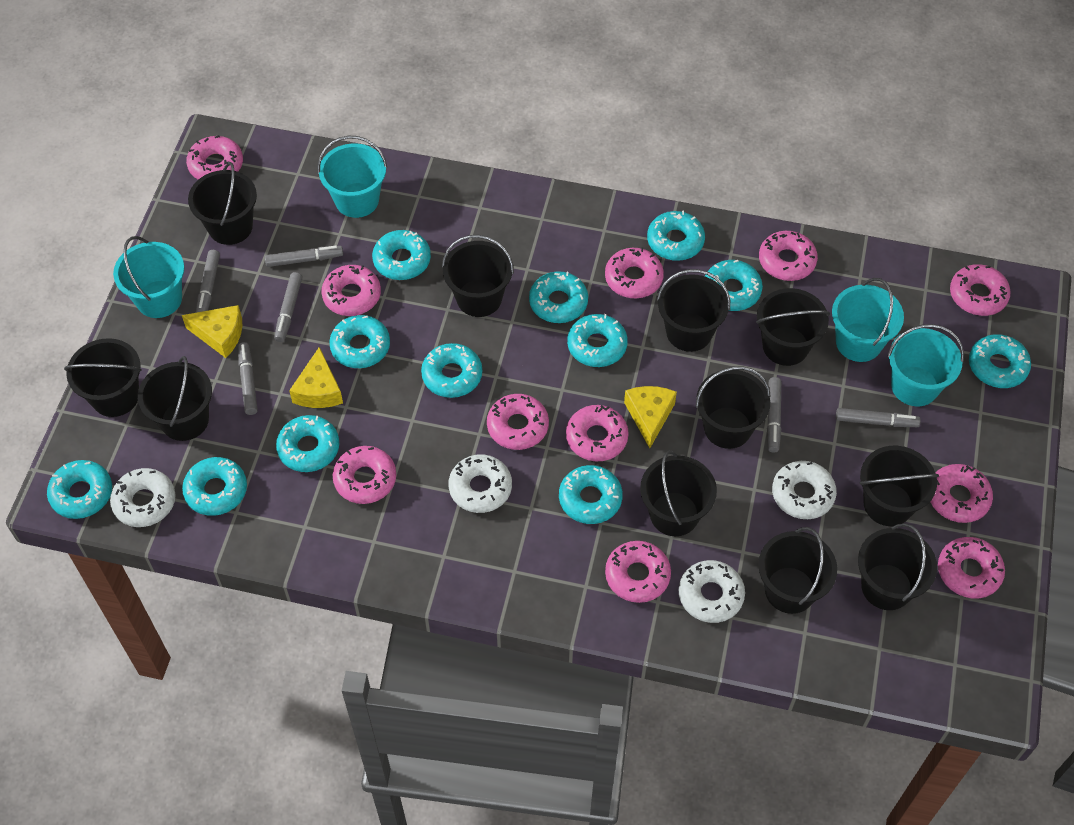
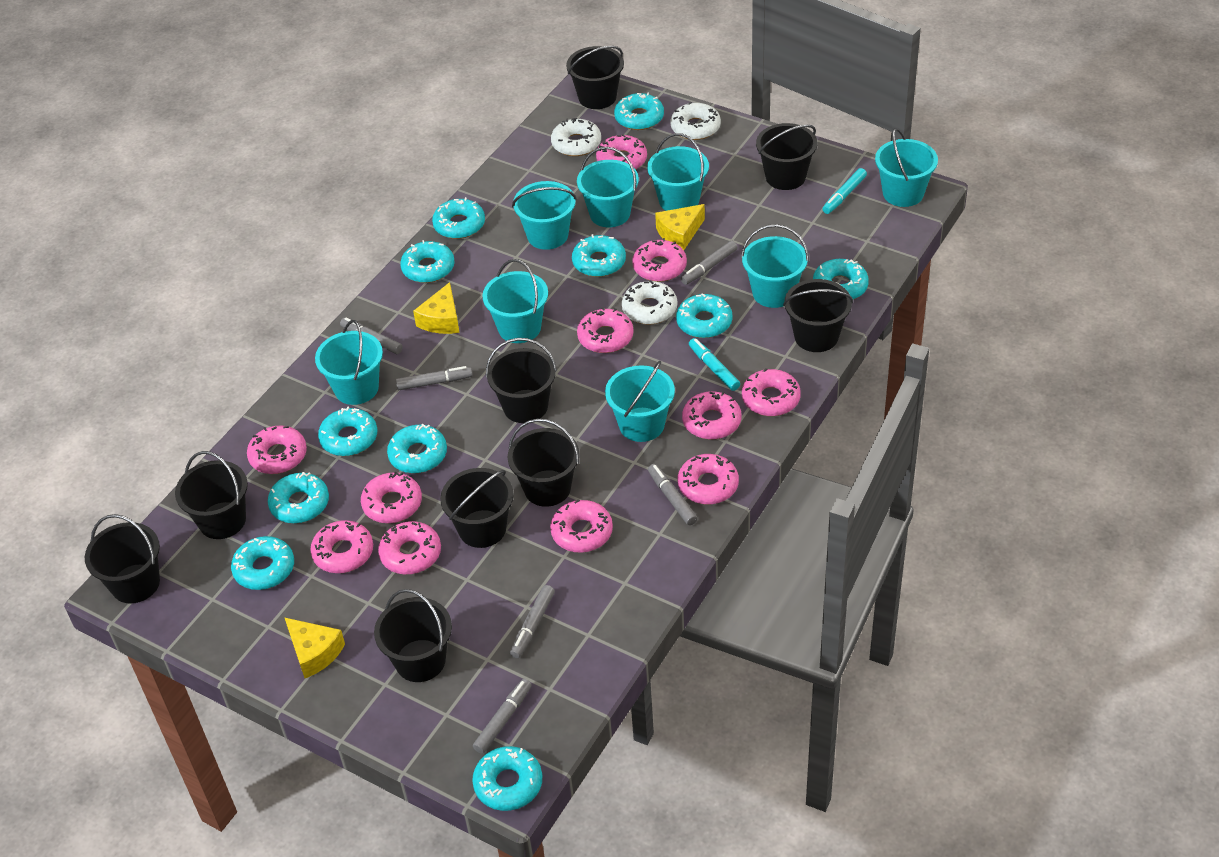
black bucket: [64,338,142,417] [138,356,212,441] [188,162,257,245] [442,235,514,317] [640,450,717,536] [657,269,730,352] [696,366,771,449] [756,288,830,366] [758,527,837,614] [858,523,937,610] [860,446,939,526] = 11 -> [85,514,160,604] [175,451,248,539] [374,589,452,682] [440,468,514,548] [486,338,557,423] [508,419,579,507] [566,46,624,109] [756,123,817,190] [783,279,853,352] = 9
turquoise bucket: [113,236,184,318] [318,135,387,218] [832,278,904,362] [887,324,964,406] = 4 -> [315,320,383,405] [482,259,548,343] [512,181,577,250] [577,147,639,227] [605,361,675,442] [647,133,709,211] [741,224,809,308] [875,128,938,207] = 8
turquoise donut: [47,460,112,519] [182,457,247,516] [276,415,339,472] [329,315,390,368] [372,230,431,280] [421,343,482,398] [529,271,588,323] [559,465,623,524] [567,314,628,367] [647,211,705,261] [705,260,763,311] [969,334,1031,388] = 12 -> [231,536,294,590] [268,472,329,523] [318,407,377,456] [387,424,447,473] [400,240,455,283] [432,197,485,239] [472,746,542,811] [572,234,626,277] [614,93,664,130] [676,293,733,338] [813,259,869,300] = 11
turquoise marker: none = 0 -> [689,338,740,391] [823,168,867,214] = 2
white donut: [110,468,176,527] [449,454,512,513] [679,560,745,623] [772,461,837,519] = 4 -> [551,118,601,156] [622,280,677,325] [671,102,721,140] = 3

